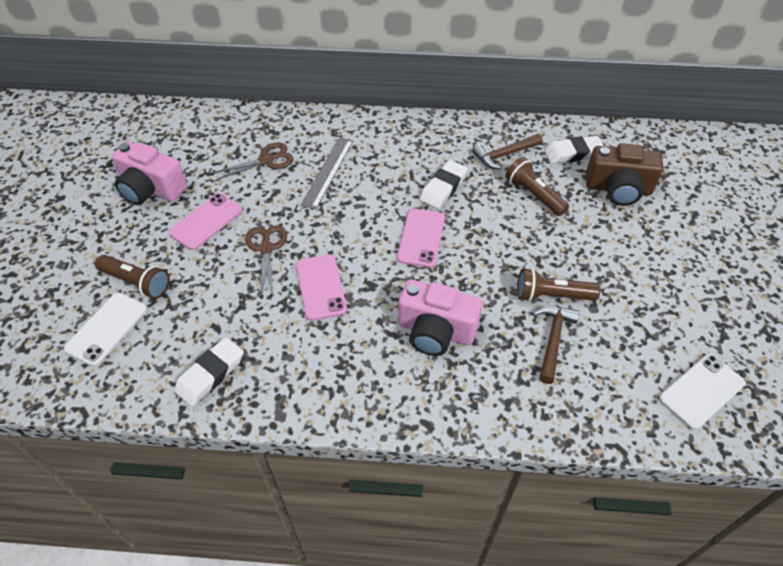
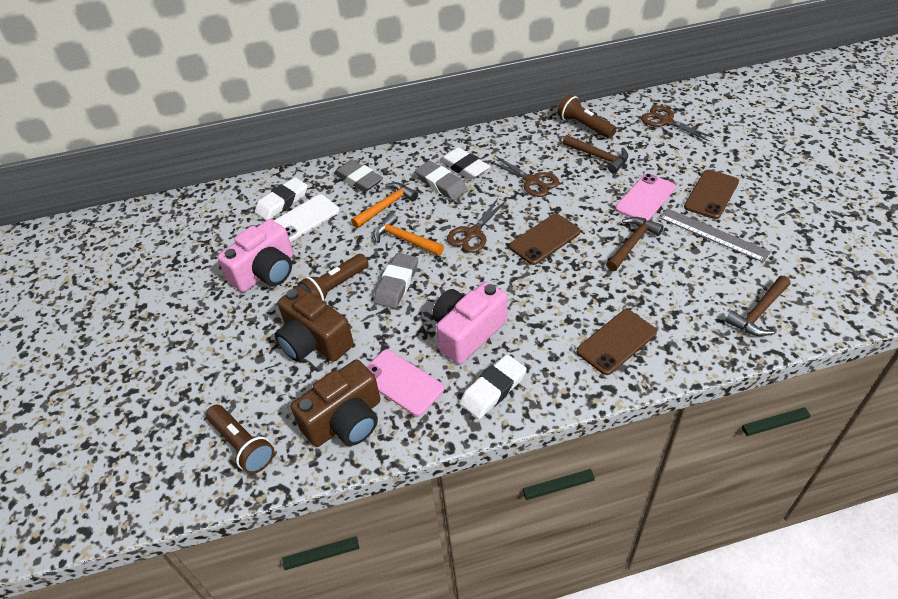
brown camera: [586,143,663,206] = 1 -> [275,286,354,362] [291,360,380,447] = 2
brown hammer: [472,134,543,169] [533,306,580,384] = 2 -> [562,135,628,174] [606,217,664,271] [725,276,791,336] = 3
brown phone: none = 0 -> [509,214,581,265] [577,309,657,375] [684,170,739,219] = 3
brown scissors: [212,143,294,180] [245,225,287,296] = 2 -> [447,198,507,253] [489,156,560,197] [641,106,715,142] = 3
grey eraser: none = 0 -> [334,160,383,192] [374,253,418,308] [415,161,468,201] = 3
orange hammer: none = 0 -> [351,182,418,228] [374,213,444,256] = 2
pink phone: [169,193,243,250] [296,254,347,321] [397,209,445,268] = 3 -> [366,350,444,416] [615,173,676,222] = 2
white phone: [64,293,147,367] [659,354,745,430] = 2 -> [274,194,340,242] = 1

